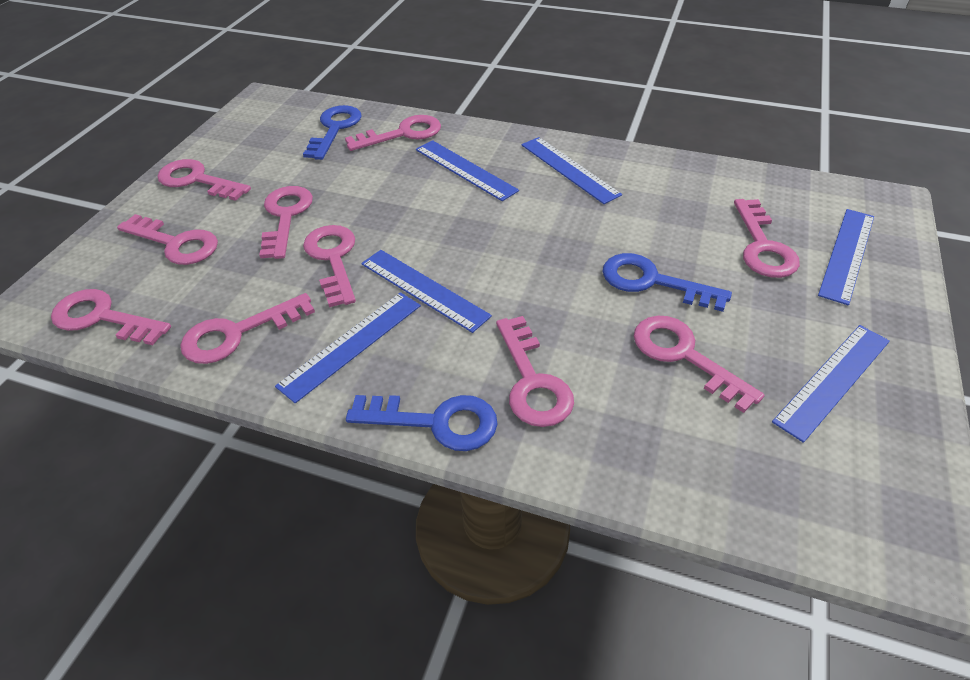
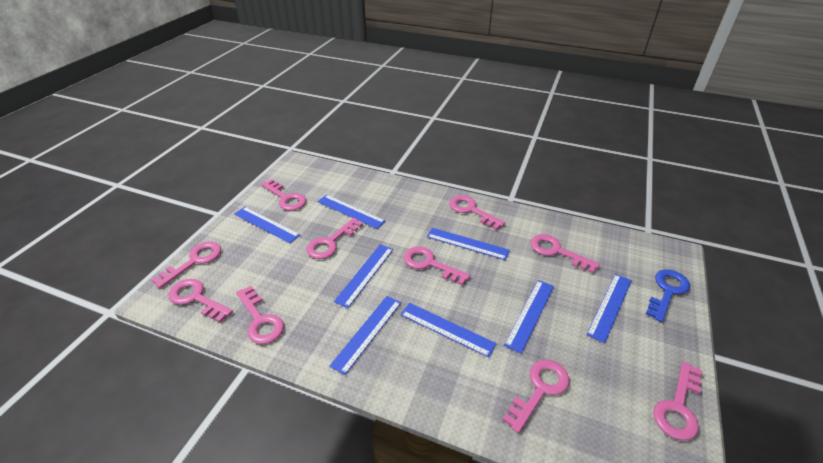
blue key: [303,105,361,160] [346,395,497,451] [602,253,732,312] = 3 -> [646,269,690,322] = 1
blue ruler: [275,292,421,403] [361,250,492,333] [416,140,519,201] [521,137,622,204] [772,325,890,443] [818,209,874,305] = 6 -> [234,207,300,243] [317,195,385,229] [329,296,401,375] [334,244,393,308] [400,303,497,358] [427,228,510,260] [504,280,554,354] [586,274,632,343] = 8

